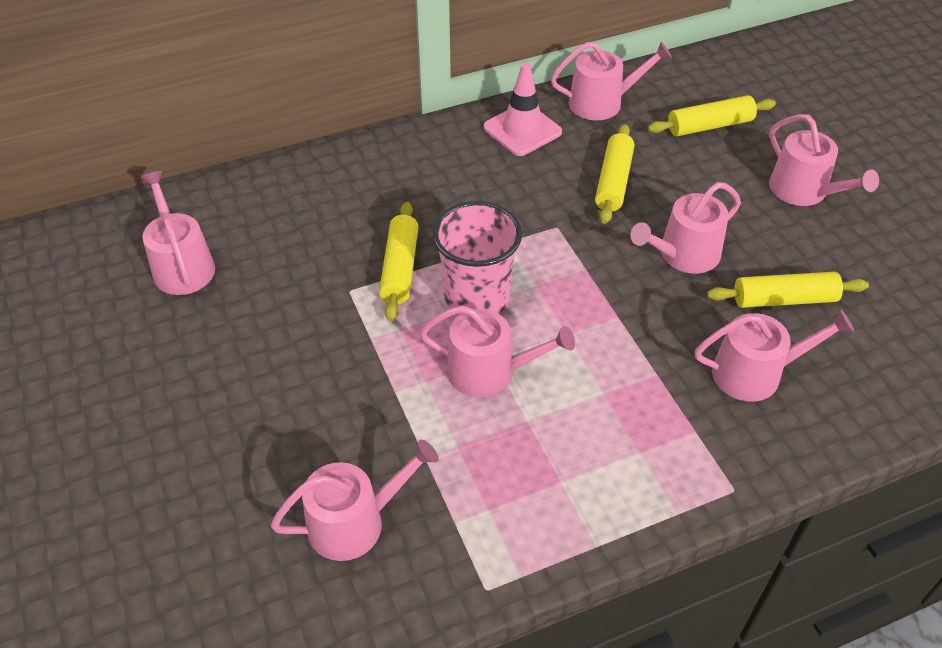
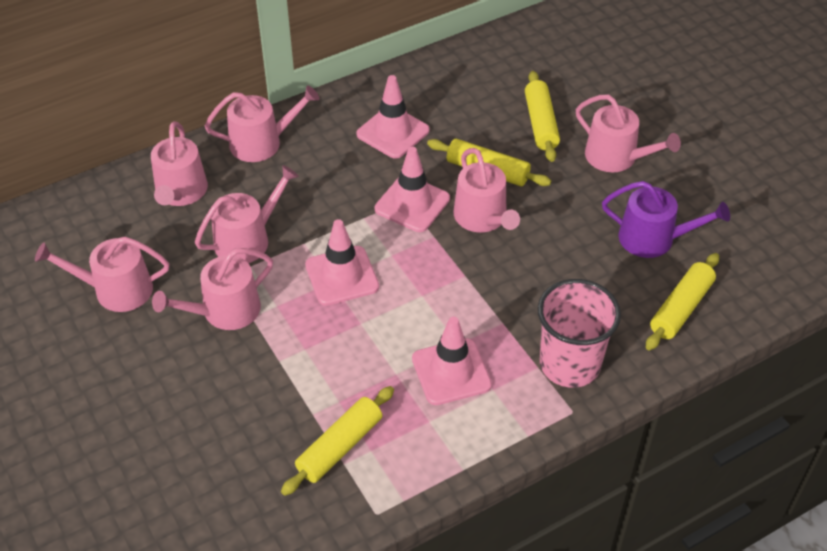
pink traffic cone: [484,63,562,156] = 1 -> [305,219,379,306] [356,75,430,159] [375,147,450,232] [412,317,492,405] = 4
purple watering can: none = 0 -> [602,181,730,258] = 1

